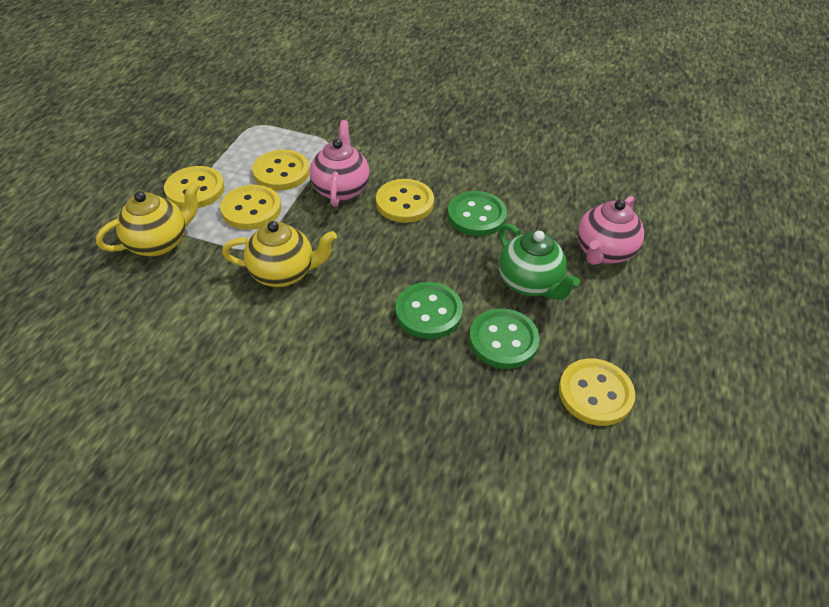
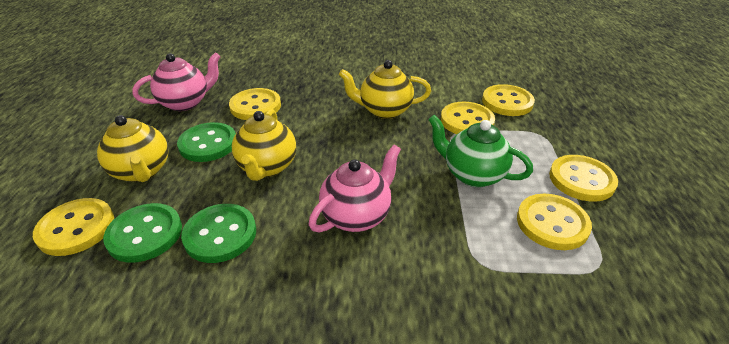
yellow button: [164,166,225,208] [220,185,281,230] [252,150,310,190] [376,179,434,223] [559,358,635,426] = 5 -> [33,198,114,256] [229,88,281,120] [441,102,495,134] [482,84,535,116] [517,194,592,250] [549,155,618,202] = 6
yellow teapot: [96,181,200,257] [222,221,337,287] = 2 -> [97,115,169,182] [232,109,296,181] [339,60,431,119] = 3

